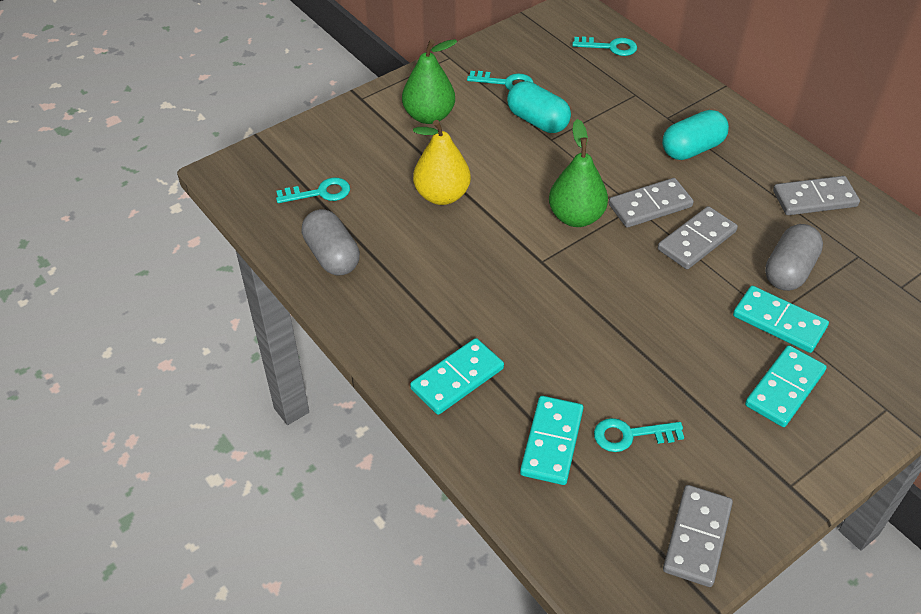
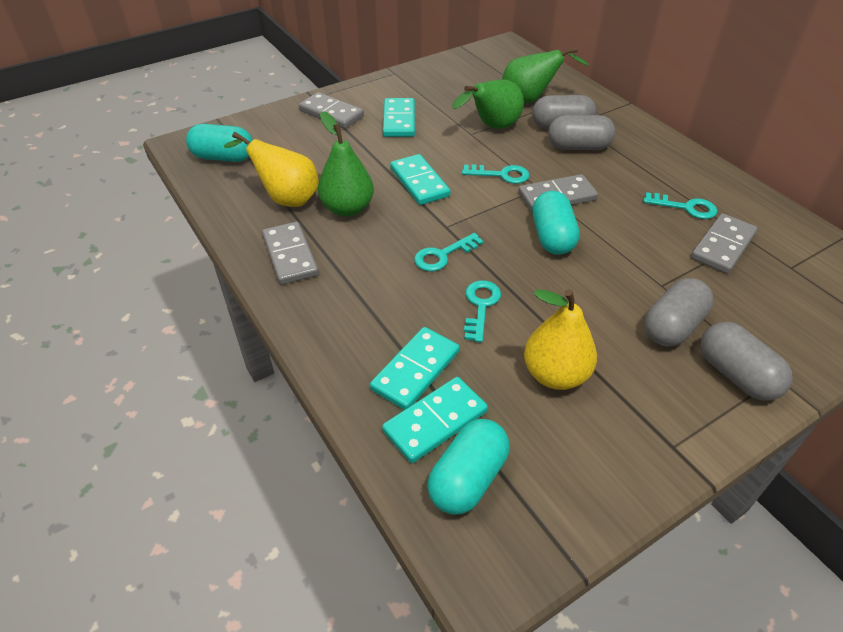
green pear: [402,39,458,124] [549,119,608,227] = 2 -> [318,111,374,217] [452,79,524,129] [502,47,589,103] = 3
grey capsule: [302,209,360,276] [765,224,823,291] = 2 -> [532,95,597,129] [548,115,615,150] [644,278,714,347] [701,322,793,401] = 4
turquoise capsule: [507,81,571,133] [662,110,729,160] = 2 -> [186,124,253,162] [427,419,510,515] [532,191,580,255] = 3
yellow pear: [413,120,471,205] = 1 -> [224,132,319,207] [524,289,597,390] = 2

